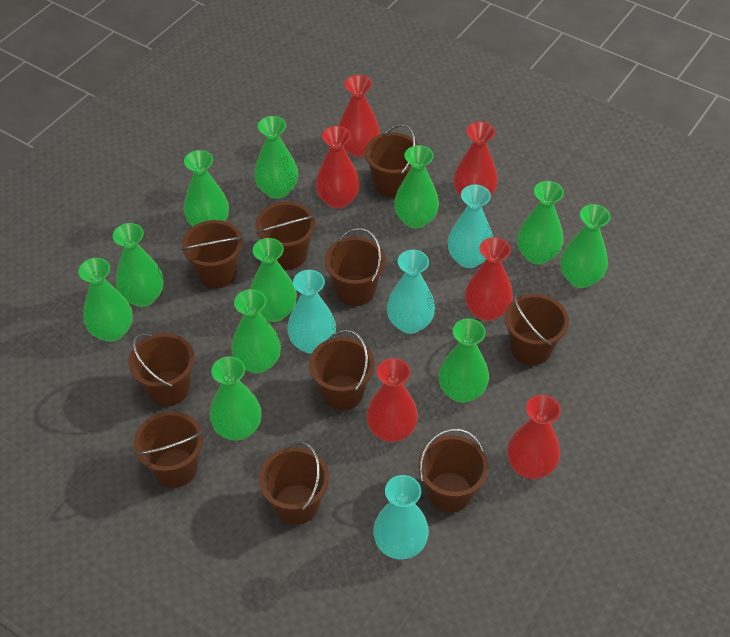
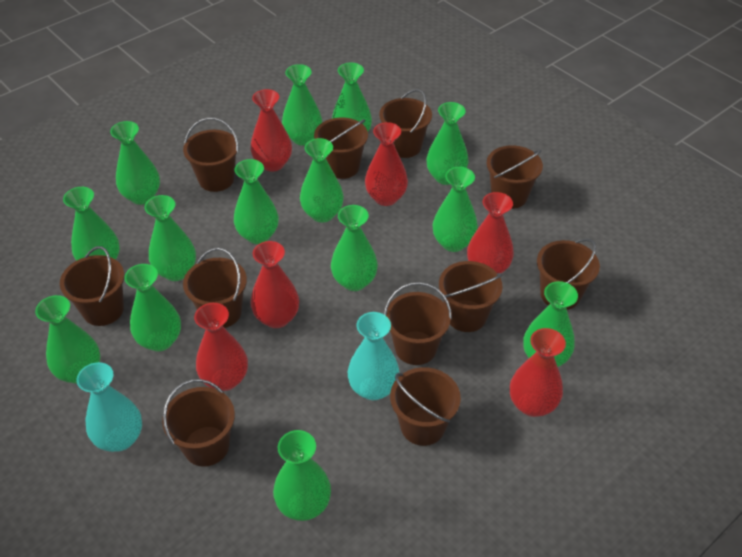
brown bucket: [129,333,195,406] [134,411,203,488] [181,220,244,289] [256,202,316,269] [259,441,329,525] [309,329,375,410] [325,228,386,306] [365,124,419,197] [418,429,488,512] [505,293,569,365] = 10 -> [60,246,124,326] [162,379,235,467] [183,118,239,192] [183,248,247,328] [314,117,368,179] [379,89,432,158] [384,282,452,365] [390,367,461,446] [439,261,503,332] [486,145,543,209] [537,238,600,310] = 11
green vase: [78,258,133,342] [113,223,164,307] [184,150,229,226] [210,356,261,441] [231,289,281,374] [250,238,297,322] [254,116,298,199] [394,145,439,229] [439,319,489,403] [517,181,564,265] [560,204,610,288] = 11 -> [35,295,100,384] [63,187,120,261] [110,121,160,205] [124,264,181,351] [144,195,196,281] [234,159,279,244] [273,430,331,521] [282,64,322,146] [300,138,344,223] [331,205,378,291] [332,63,372,131] [427,102,469,185] [433,167,478,252] [524,281,578,367] = 14
turquoise vase: [287,270,336,354] [373,475,429,559] [387,250,435,334] [448,185,493,268] = 4 -> [76,362,142,452] [348,312,400,400] = 2

